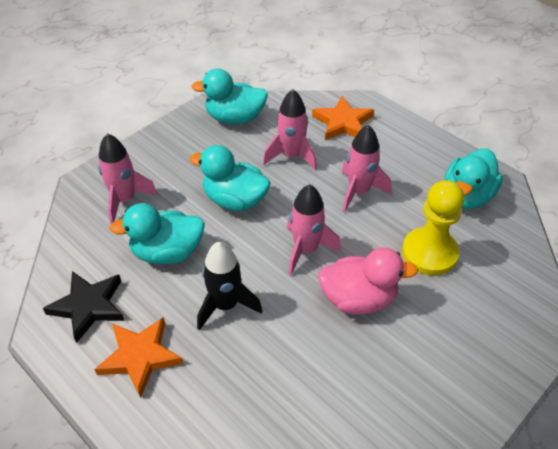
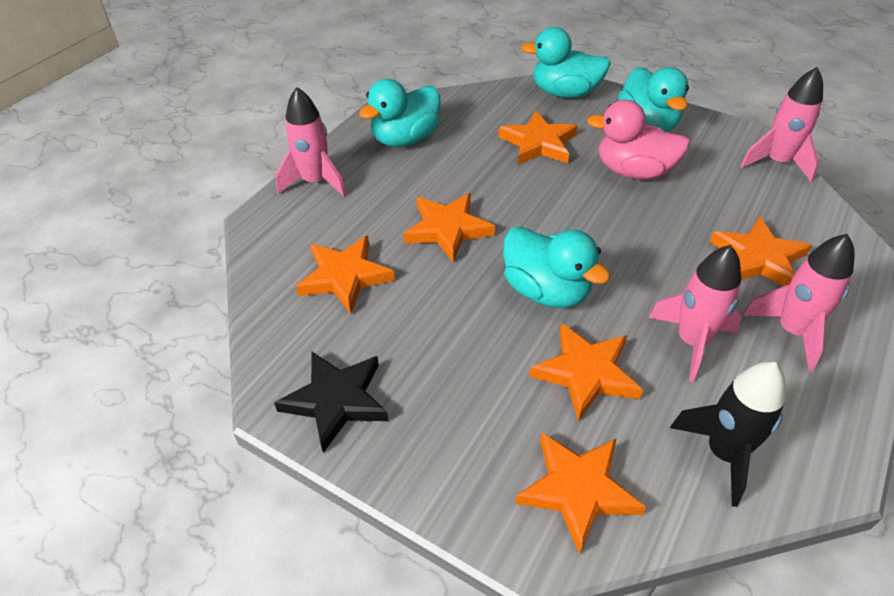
orange star: [94,317,183,398] [312,96,374,140] = 2 -> [296,236,395,314] [403,193,495,263] [499,110,578,164] [515,433,646,554] [529,323,643,421] [710,216,812,286] = 6
yellow pawn: [402,180,464,276] = 1 -> none = 0

